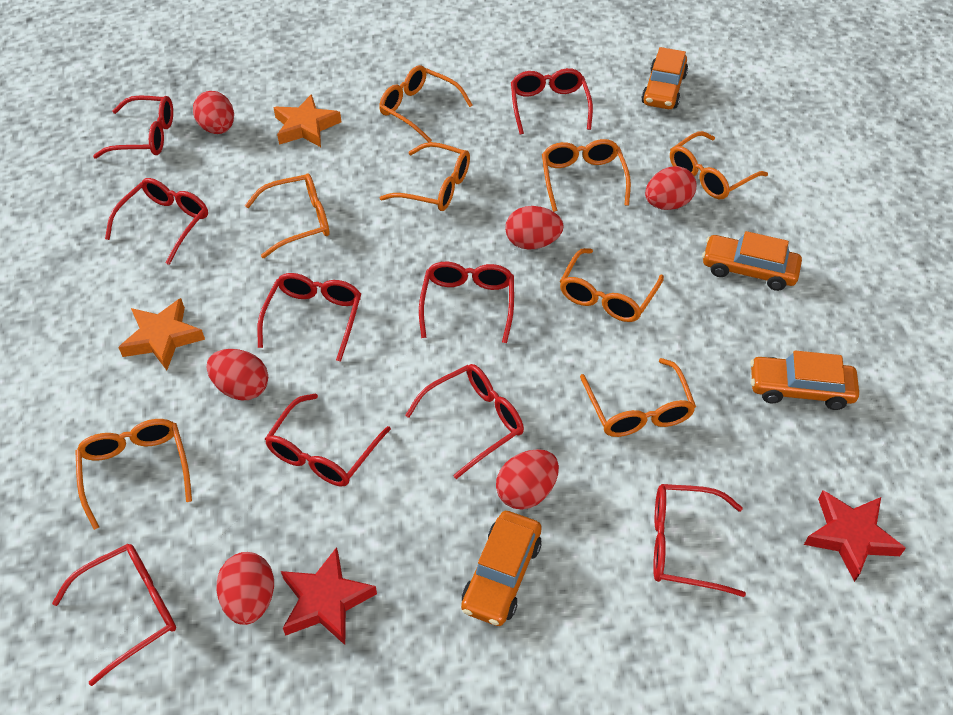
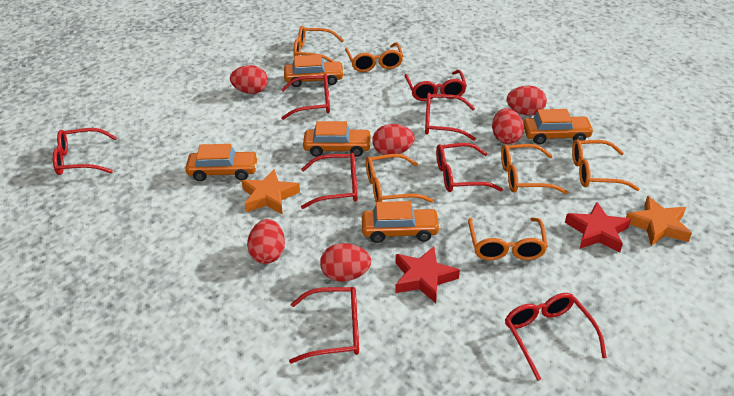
orange car: [461,511,542,626] [641,47,688,109] [702,231,802,291] [750,351,859,410] = 4 -> [185,144,258,181] [284,55,344,87] [303,121,372,157] [362,201,441,243] [523,109,594,144] = 5
orange glasses: [75,419,192,530] [245,173,330,258] [379,65,472,142] [379,142,470,211] [542,139,631,212] [560,248,664,322] [580,358,696,437] [670,131,768,199] = 8 -> [293,26,344,62] [345,42,403,72] [366,154,433,203] [468,218,548,260] [501,144,568,194] [572,139,640,191] = 6
red glasses: [52,544,176,686] [93,96,173,159] [105,178,208,265] [257,273,361,362] [265,393,391,486] [405,364,524,479] [419,262,514,343] [511,68,593,135] [653,484,746,597] = 9 -> [53,128,117,175] [281,73,330,120] [289,287,359,364] [301,153,358,209] [404,70,467,101] [425,93,476,141] [436,143,503,192] [505,293,607,381] = 8

